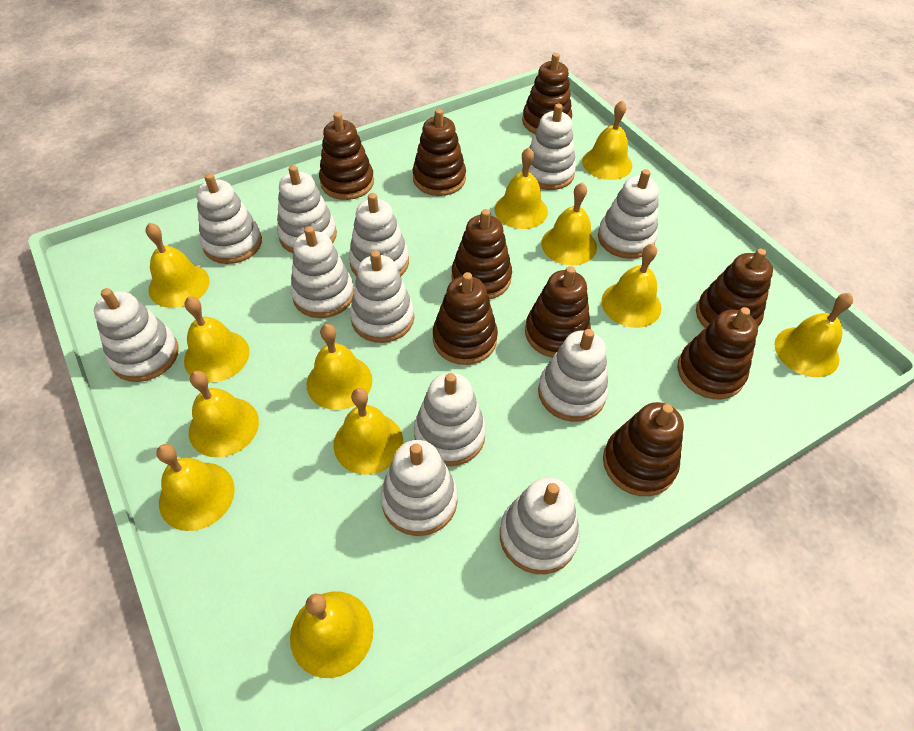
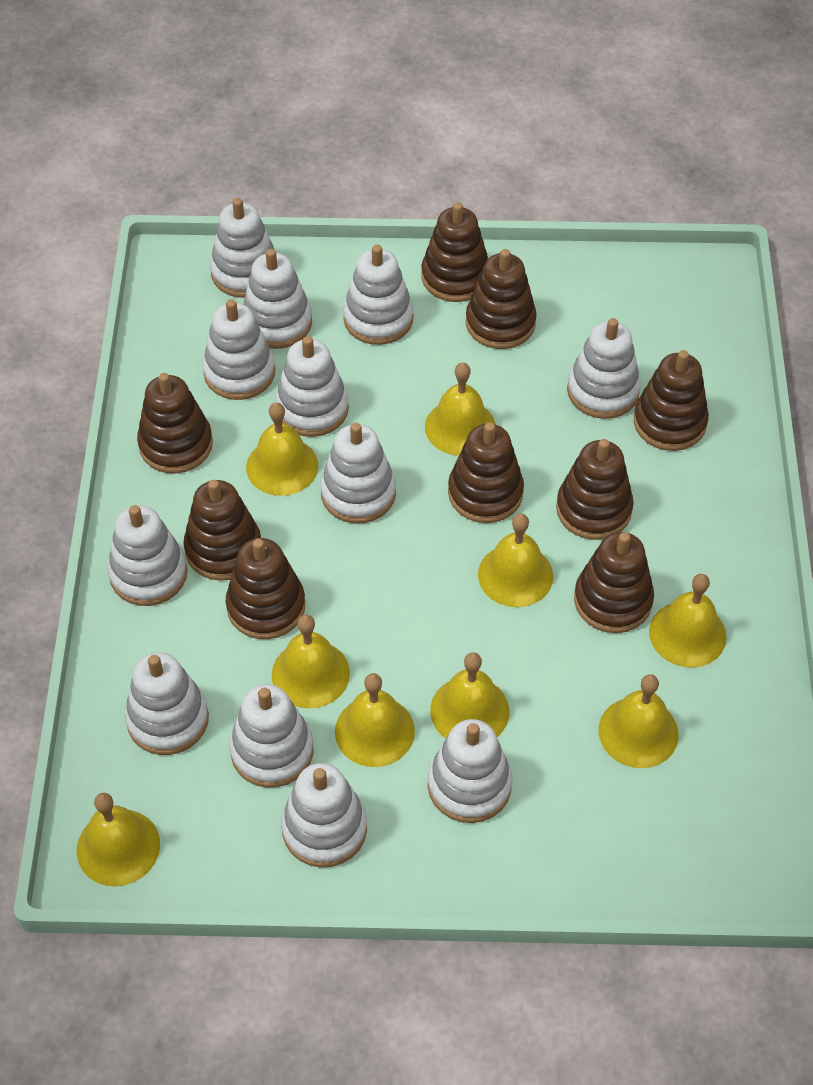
yellow bell: [146,223,209,308] [156,444,235,531] [184,296,250,383] [189,371,259,457] [290,592,374,678] [307,324,372,410] [334,388,403,475] [494,147,548,229] [541,182,597,265] [582,100,632,180] [601,243,662,328] [775,293,853,377] = 12 -> [77,793,160,886] [246,402,318,496] [272,615,350,709] [335,673,415,767] [425,363,495,456] [430,652,509,738] [478,514,553,607] [598,674,679,768] [649,574,727,668] = 9

